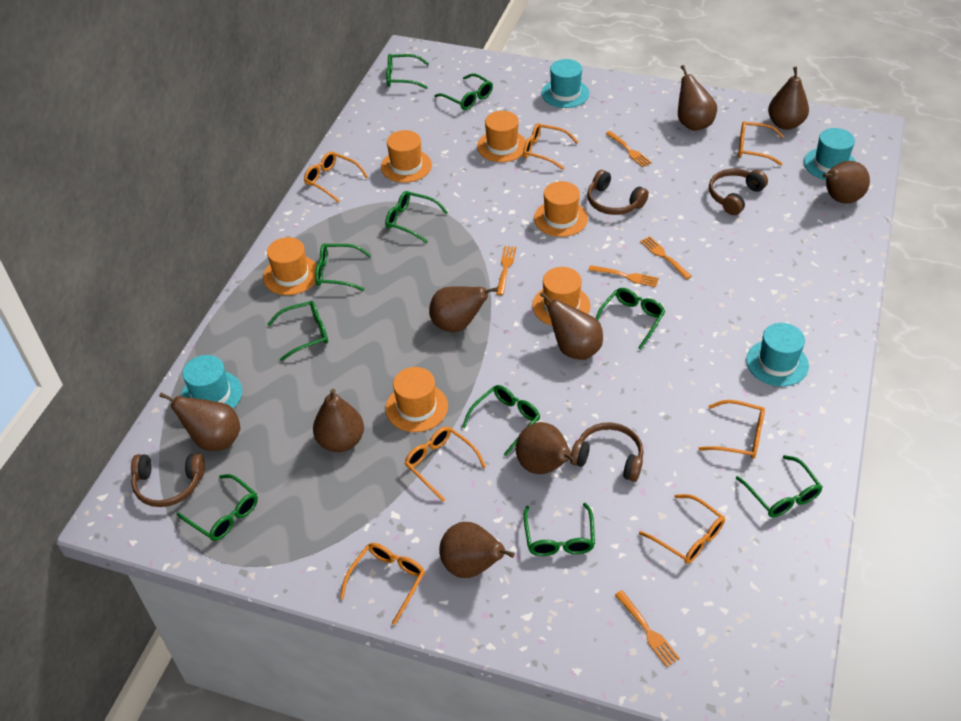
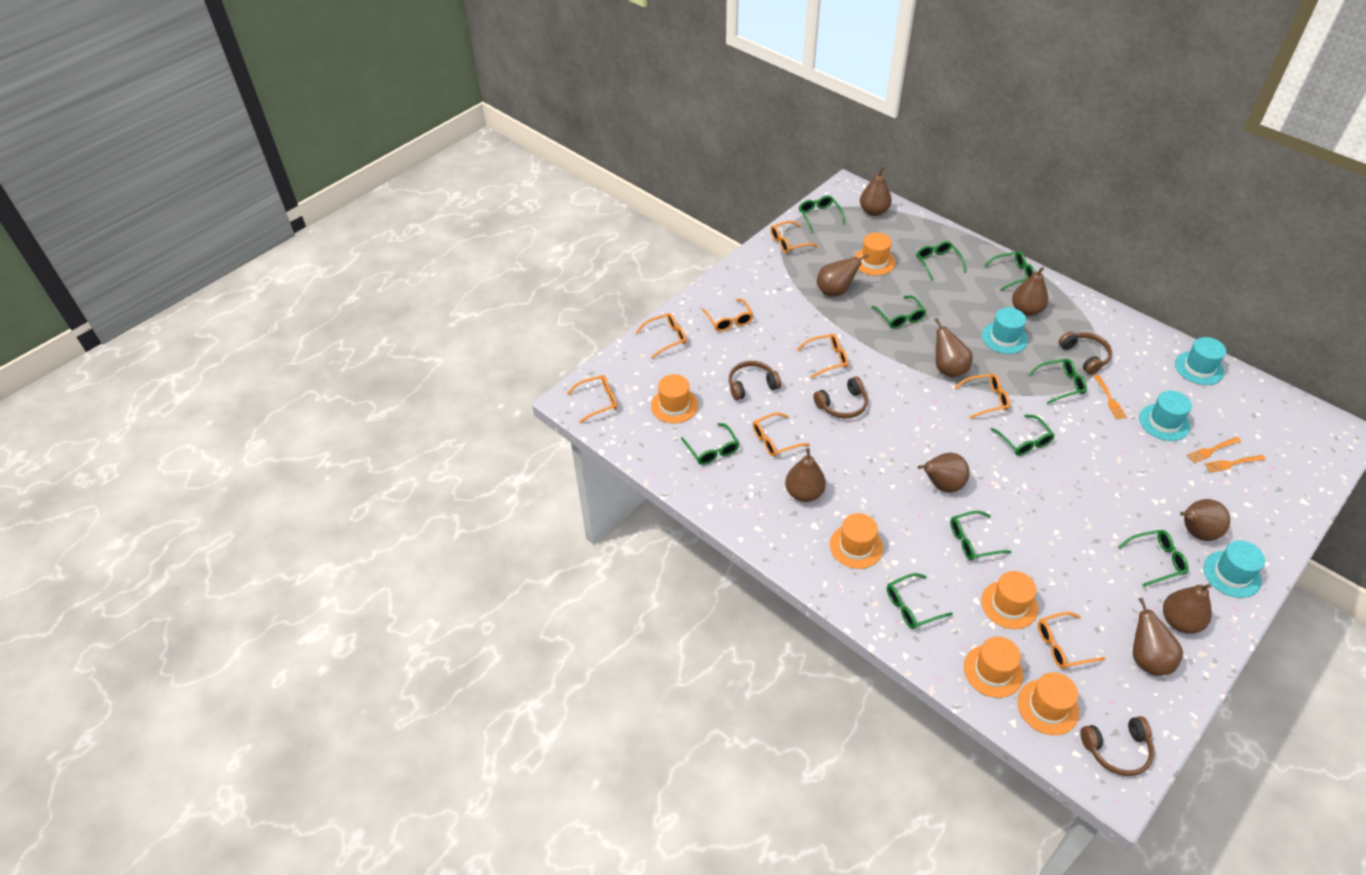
orange fork: [496,246,516,295] [589,265,659,287] [606,131,652,167] [615,590,680,667] [640,236,692,279] = 5 -> [1094,375,1127,419] [1187,437,1241,463] [1205,455,1266,473] = 3
orange glasses: [304,151,368,203] [340,543,425,625] [405,427,486,502] [523,123,578,170] [639,494,725,564] [698,400,765,459] [738,121,784,165] = 7 -> [567,375,617,423] [636,313,686,358] [702,299,753,332] [753,413,810,457] [770,221,818,253] [797,334,848,378] [954,374,1010,419] [1038,612,1105,669] = 8

